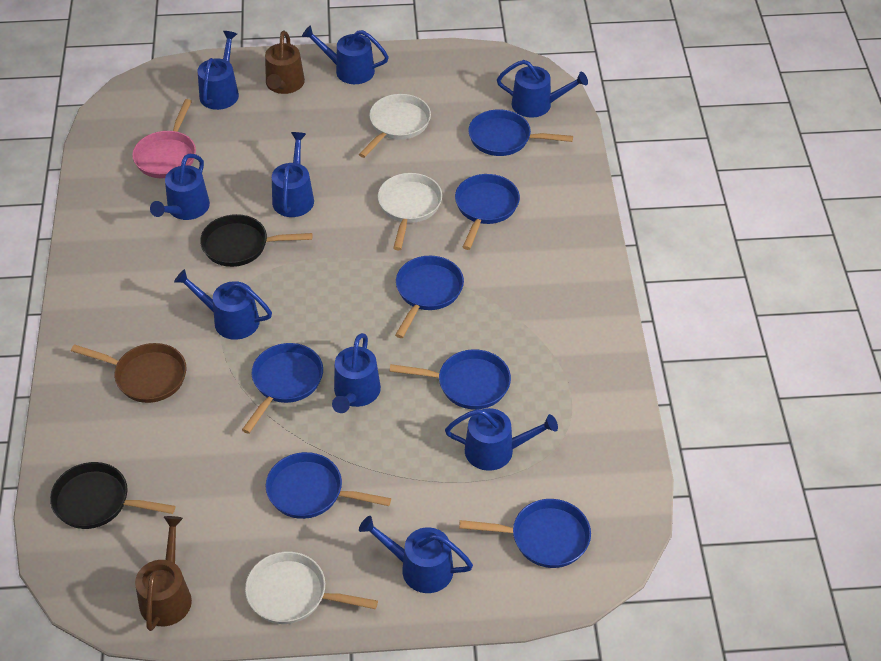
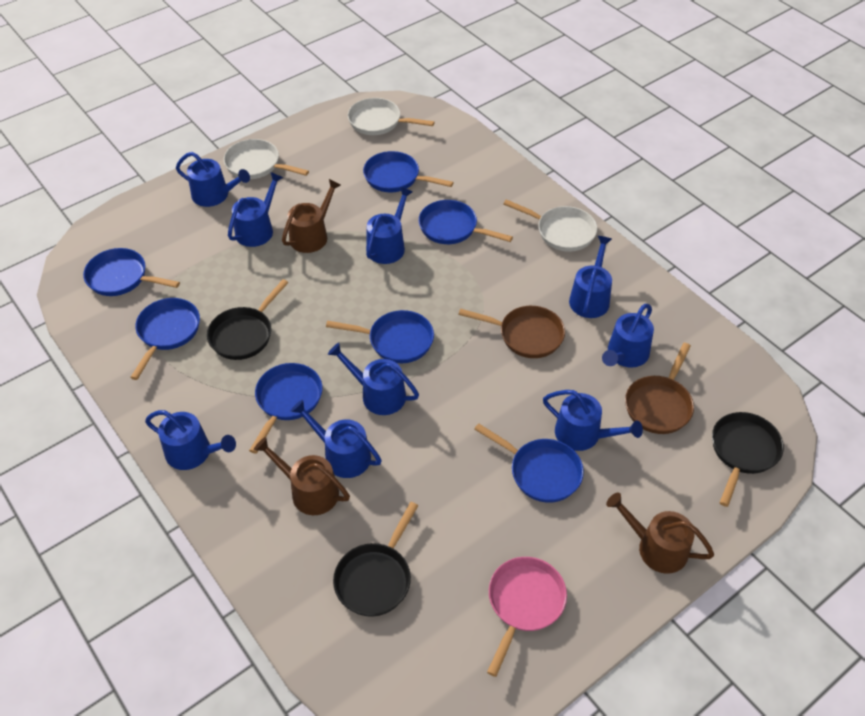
black pan: [50,462,175,529] [200,214,312,267] = 2 -> [207,279,289,360] [333,502,418,617] [712,412,784,507] = 3
brown pan: [71,343,186,403] = 1 -> [458,306,565,358] [625,343,694,434] = 2
brown watering can: [135,516,192,631] [265,31,305,94] = 2 -> [254,437,350,515] [282,179,341,253] [606,493,714,574] = 3

